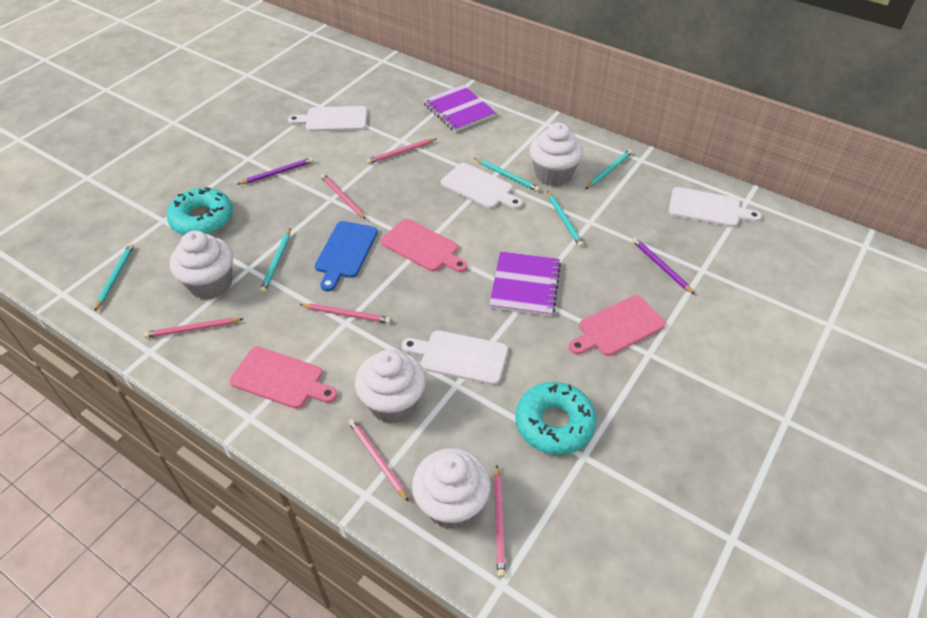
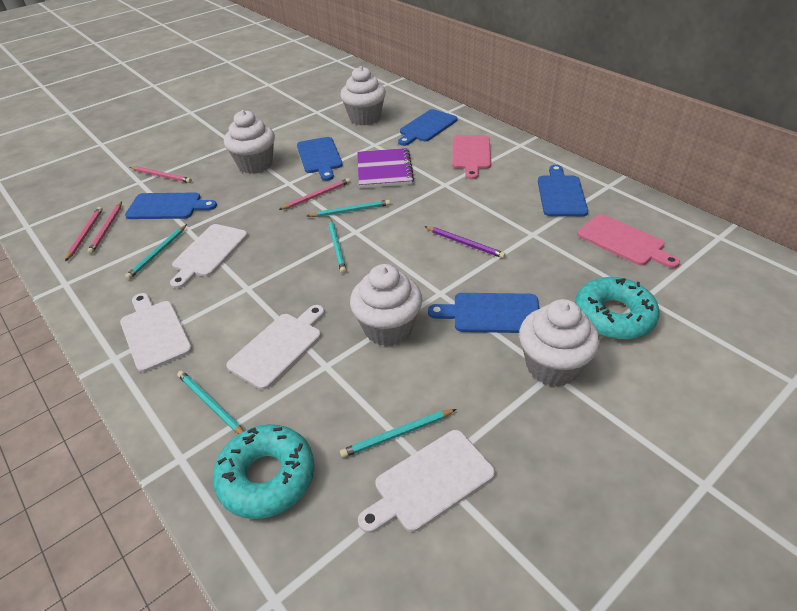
blue cutting board: [315,221,378,291] = 1 -> [125,193,217,219] [297,137,343,181] [398,109,457,146] [428,293,539,333] [538,165,588,216] = 5
pink cutting board: [229,347,337,409] [381,219,468,272] [569,295,666,356] = 3 -> [452,135,491,179] [577,214,680,268] = 2
pink pencil: [143,318,243,338] [299,304,391,323] [321,174,366,219] [348,419,409,502] [367,138,437,164] [494,465,505,577] = 6 -> [65,207,103,261] [87,201,122,254] [130,166,192,183] [279,178,350,210] = 4
purple notebook: [423,85,496,132] [489,251,561,316] = 2 -> [357,148,414,188] = 1
purple pencil: [238,157,314,184] [632,237,695,295] = 2 -> [424,226,506,258] = 1

